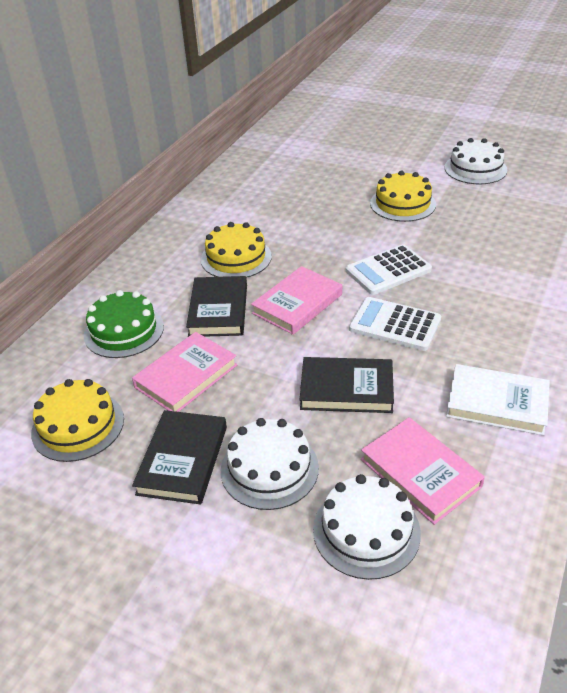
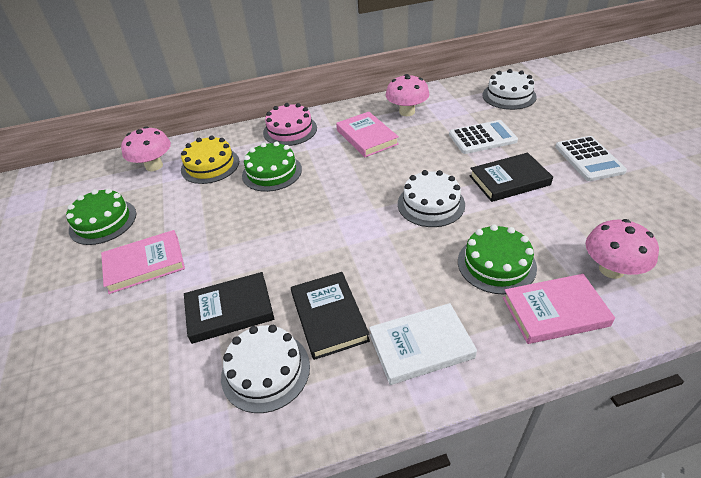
green cake: [84,290,164,358] = 1 -> [66,188,136,245] [242,141,302,192] [458,224,537,294] = 3
pink cake: none = 0 -> [263,103,317,146] = 1
pink mushroom: none = 0 -> [121,126,171,171] [386,74,430,116] [586,219,659,279] = 3
yellow cake: [31,379,124,462] [201,222,272,278] [370,171,436,222] = 3 -> [181,135,239,184] = 1

